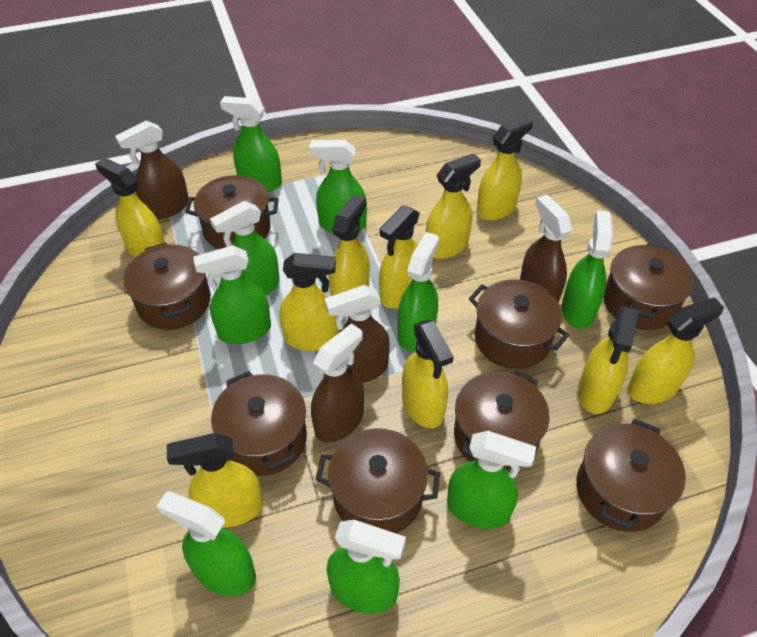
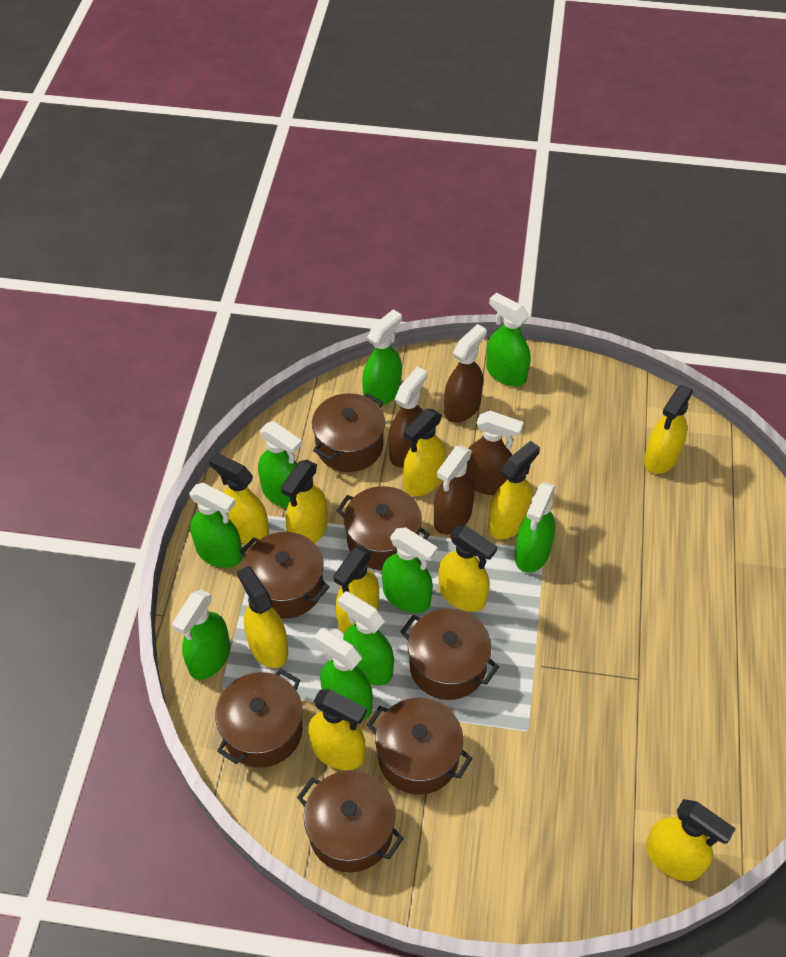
brown pot: [123,243,211,330] [185,175,279,249] [211,371,307,476] [315,428,440,534] [454,370,550,472] [469,280,569,369] [576,419,686,532] [604,243,694,330] = 8 -> [215,669,303,768] [240,532,329,619] [297,771,404,873] [312,393,385,472] [336,486,430,570] [367,698,472,795] [400,609,499,700] = 7

